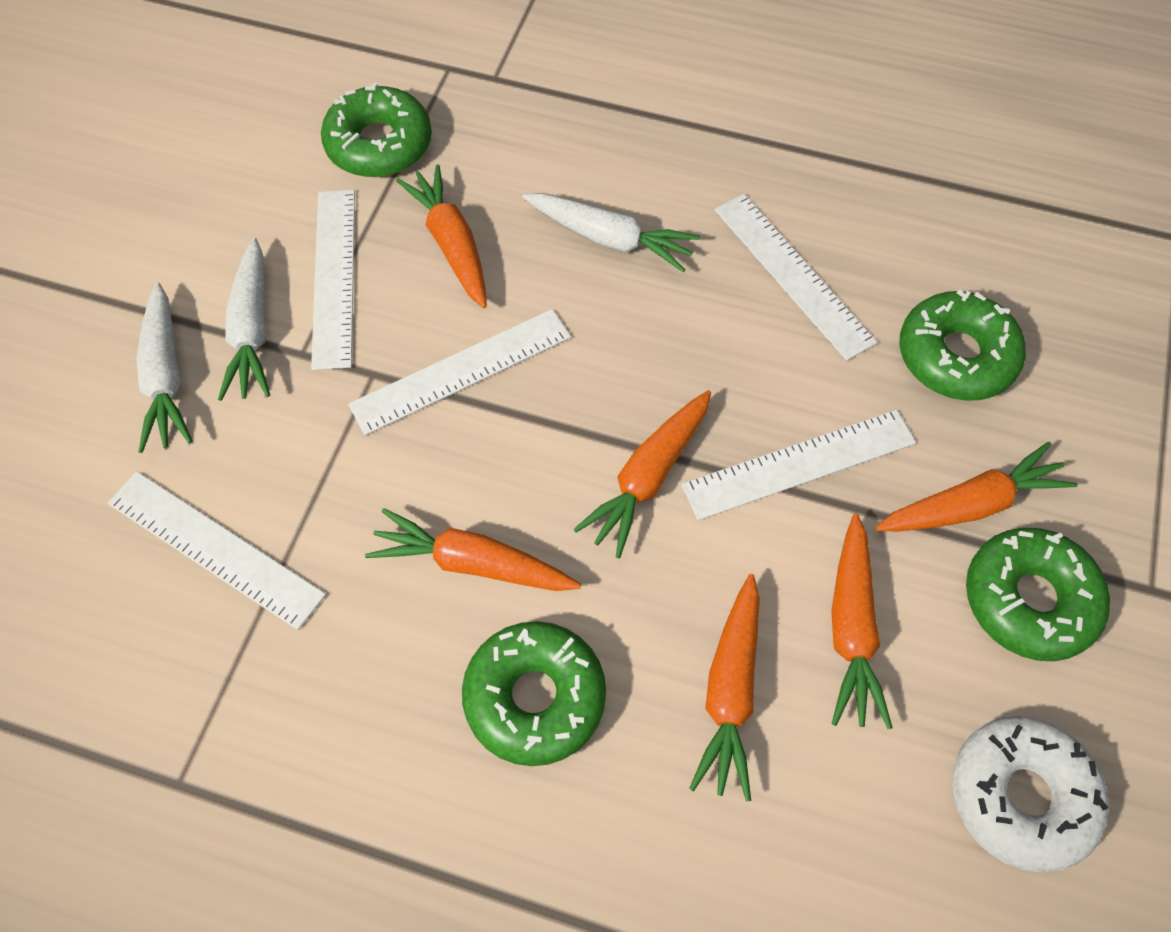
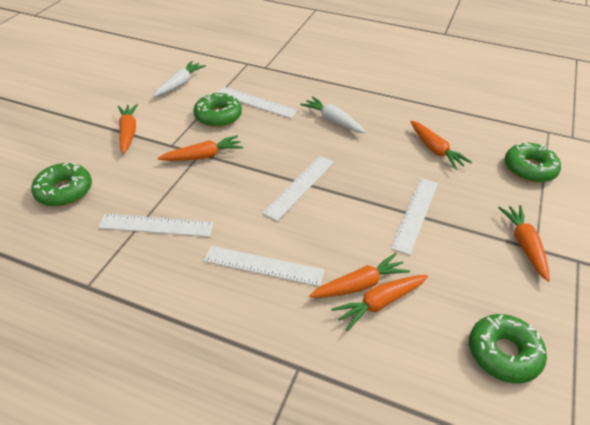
white carrot: [136,282,193,453] [218,237,270,401] [522,193,700,272] = 3 -> [153,61,206,97] [300,97,366,133] = 2
white donut: [952,716,1109,873] = 1 -> none = 0

